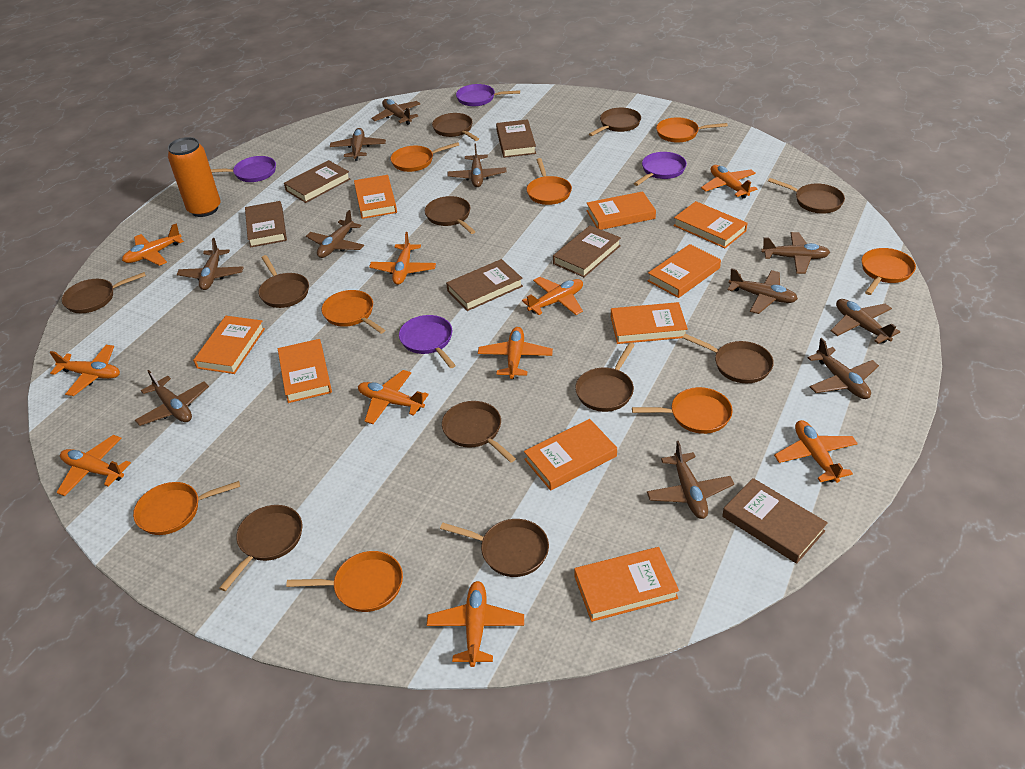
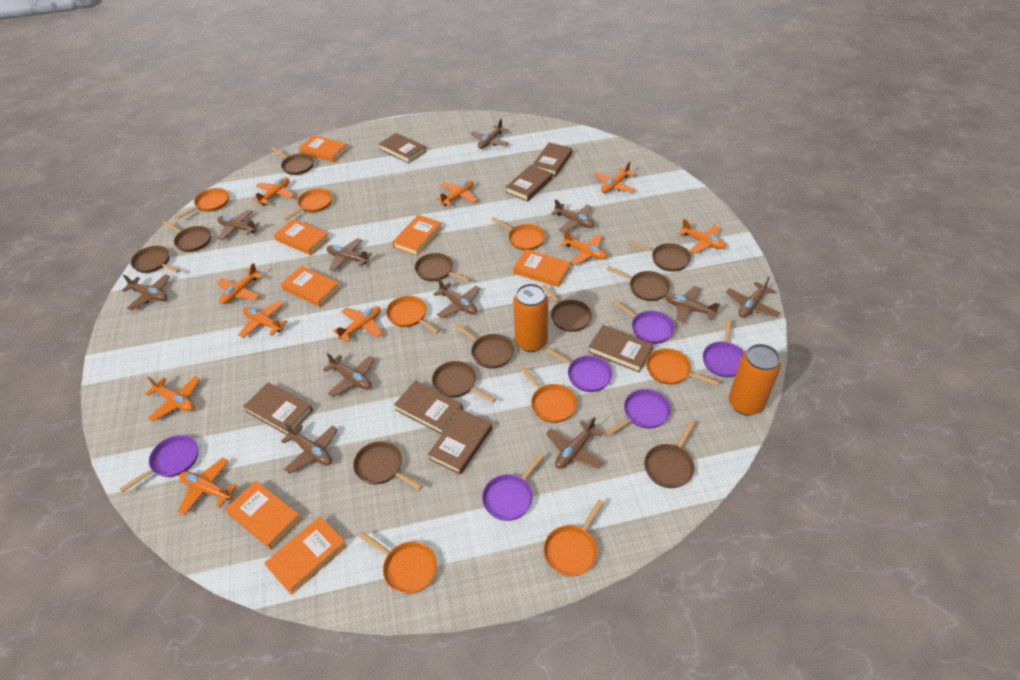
brown book: [245,201,287,248] [284,160,350,203] [446,259,523,311] [496,119,536,158] [553,225,621,277] [722,478,828,564] = 6 -> [243,382,313,435] [379,133,426,164] [394,381,463,434] [428,409,492,475] [506,165,552,202] [532,143,572,177] [588,325,653,373] = 7
orange book: [193,316,265,374] [278,339,332,403] [354,175,397,219] [524,419,617,491] [574,547,679,622] [586,191,656,230] [611,302,688,344] [648,244,721,298] [673,201,748,248] = 9 -> [225,481,302,550] [264,516,347,595] [274,219,330,255] [281,266,341,307] [299,135,348,162] [392,215,442,256] [513,249,571,287] = 7
orange can: [168,137,220,217] = 1 -> [513,283,548,352] [729,344,781,416] = 2
purple pan: [211,156,276,182] [399,315,456,368] [456,84,520,106] [634,152,687,186] = 4 -> [119,435,198,493] [482,453,545,521] [545,348,612,392] [605,389,671,436] [612,300,674,344] [703,319,744,377] = 6

